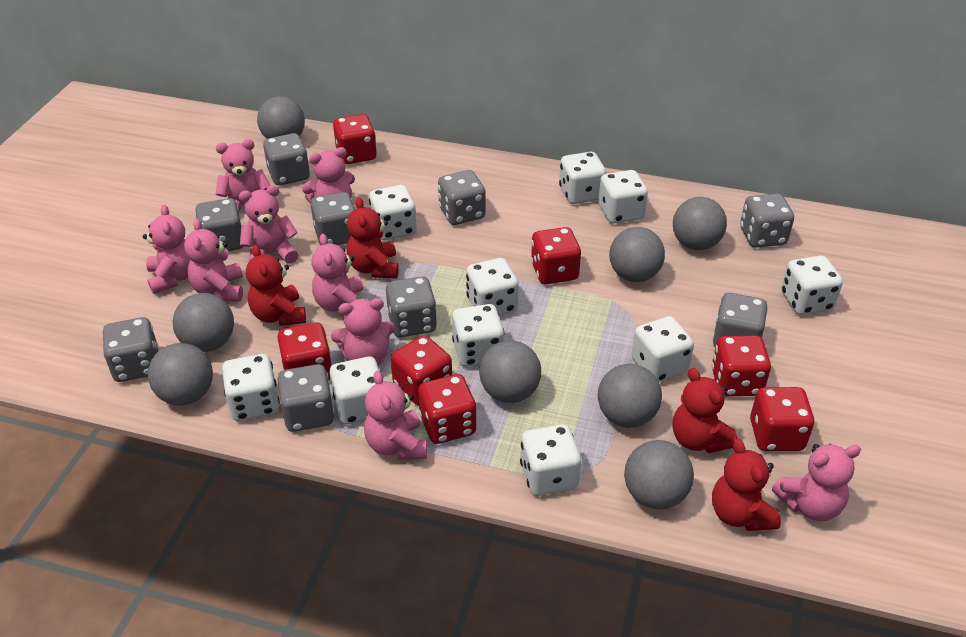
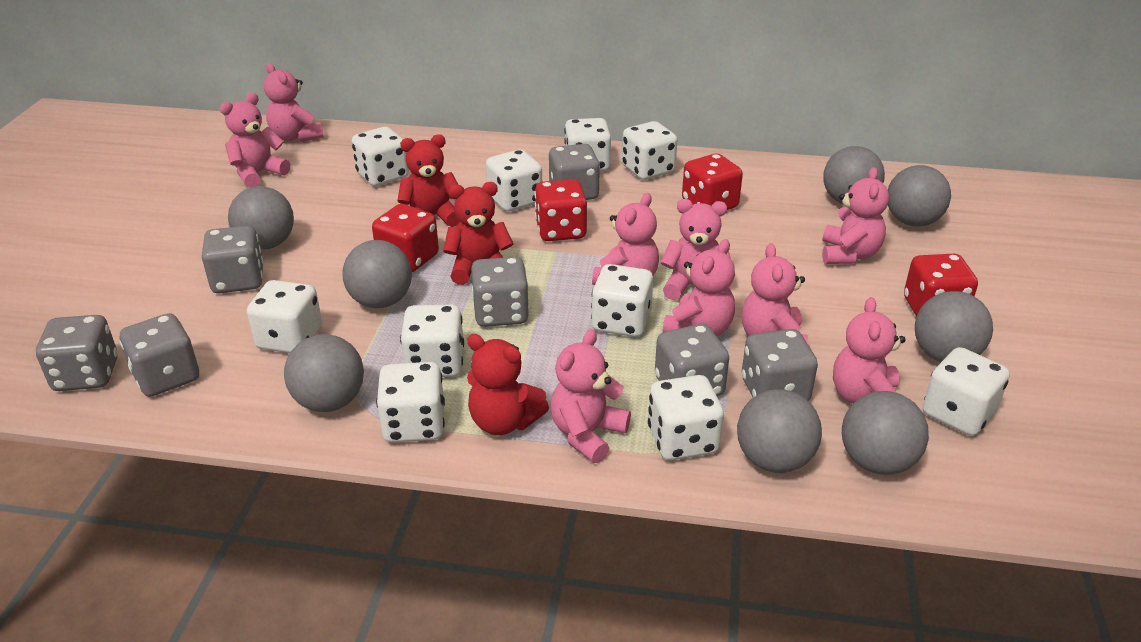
grey dice: [103,317,159,382] [195,198,243,251] [263,133,310,186] [278,364,334,432] [311,192,355,245] [386,276,437,337] [438,170,486,225] [713,293,768,347] [740,194,794,248] = 9 -> [36,315,118,391] [120,313,199,397] [202,226,264,293] [471,257,529,327] [549,144,600,200] [655,324,729,396] [742,329,818,401] = 7
red dice: [277,323,332,380] [333,114,377,164] [391,335,452,406] [418,374,477,444] [531,227,581,284] [711,335,771,396] [750,387,814,451] = 7 -> [372,204,439,272] [534,179,587,241] [682,154,743,210] [904,254,978,317] = 4
red teddy bear: [246,245,306,326] [347,197,399,279] [673,368,738,453] [712,439,781,531] = 4 -> [397,134,460,227] [443,182,514,285] [467,334,549,435] = 3

